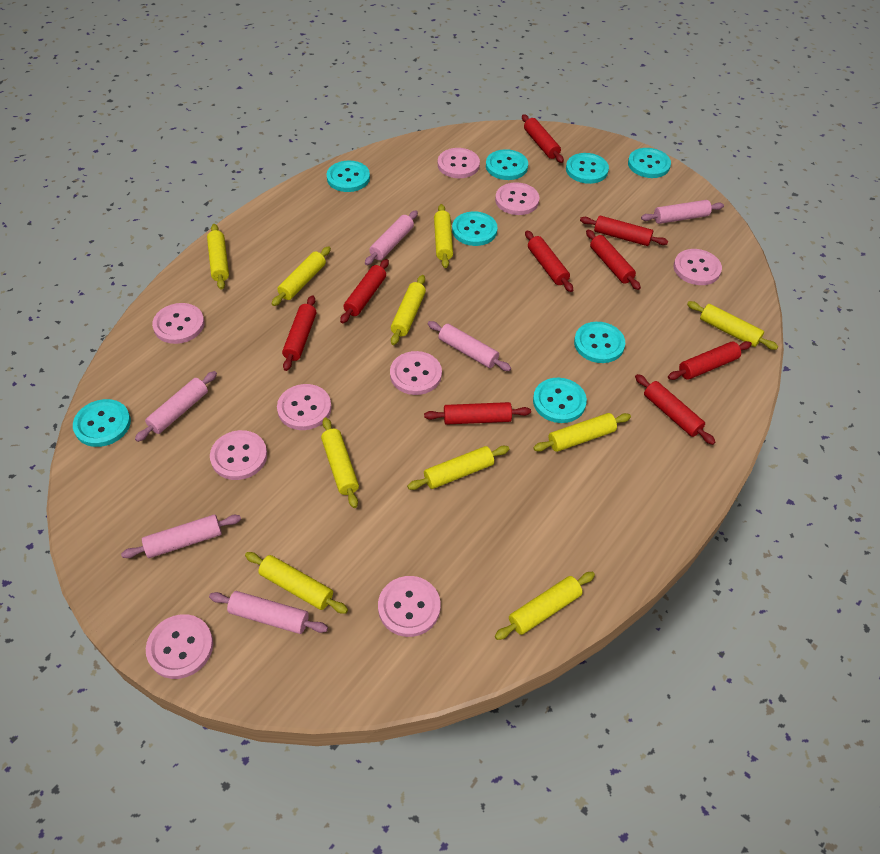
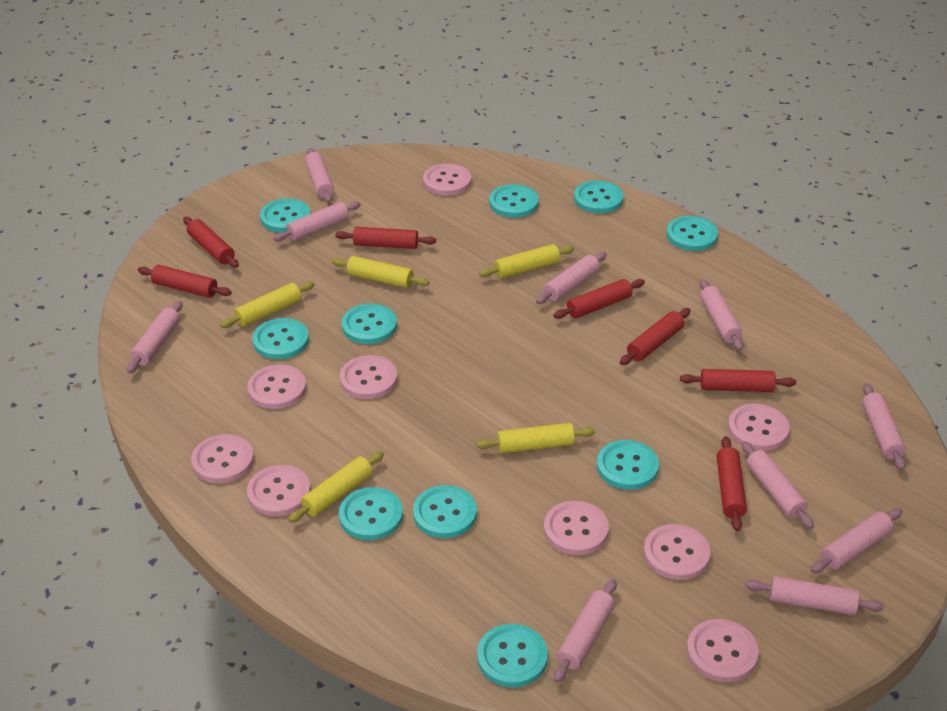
pink rolling pin: [121,514,241,558] [135,371,217,442] [209,591,328,634] [365,211,418,265] [428,321,511,371] [641,200,724,224] = 6 -> [127,301,183,373] [273,201,361,241] [305,148,334,203] [536,252,607,304] [554,579,617,683] [700,279,743,351] [741,441,814,529] [746,576,884,615] [811,508,902,573] [862,383,906,470] = 10
red rolling pin: [282,295,316,371] [340,259,389,323] [424,402,531,425] [522,114,564,163] [525,230,573,292] [580,216,668,246] [586,230,641,290] [635,374,715,445] [668,341,752,380] = 9 -> [138,265,231,298] [183,217,239,268] [335,227,436,249] [554,279,645,319] [620,308,691,365] [680,369,796,392] [717,436,747,531] = 7
turquoise button: [73,399,131,447] [327,161,370,192] [452,211,497,246] [486,149,528,180] [533,378,587,423] [566,153,609,184] [574,322,625,363] [628,148,671,178] = 8 -> [253,318,309,359] [260,198,310,233] [339,487,403,540] [342,304,397,344] [413,485,477,538] [477,624,548,688] [489,184,539,218] [574,180,624,213] [597,440,659,490] [666,216,718,251] = 10
yellow rolling pin: [207,224,229,290] [245,552,348,614] [272,246,331,306] [321,418,359,508] [391,275,426,345] [407,446,509,490] [434,204,453,268] [495,572,595,640] [533,413,631,452] [687,301,778,350] = 10 -> [220,281,315,328] [288,451,384,522] [332,256,429,288] [476,423,595,453] [479,244,574,278] = 5

